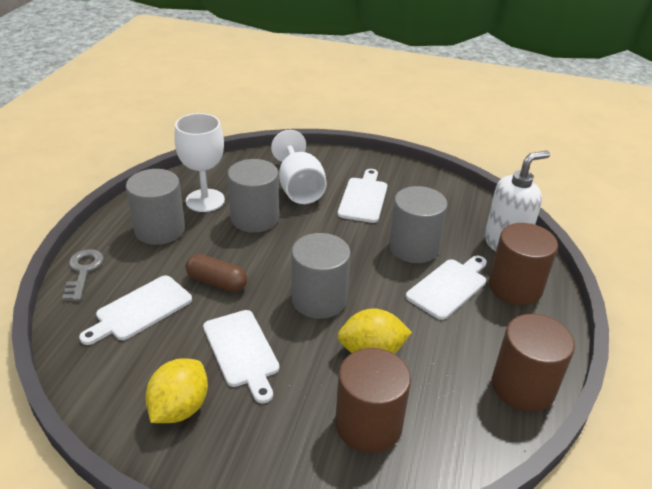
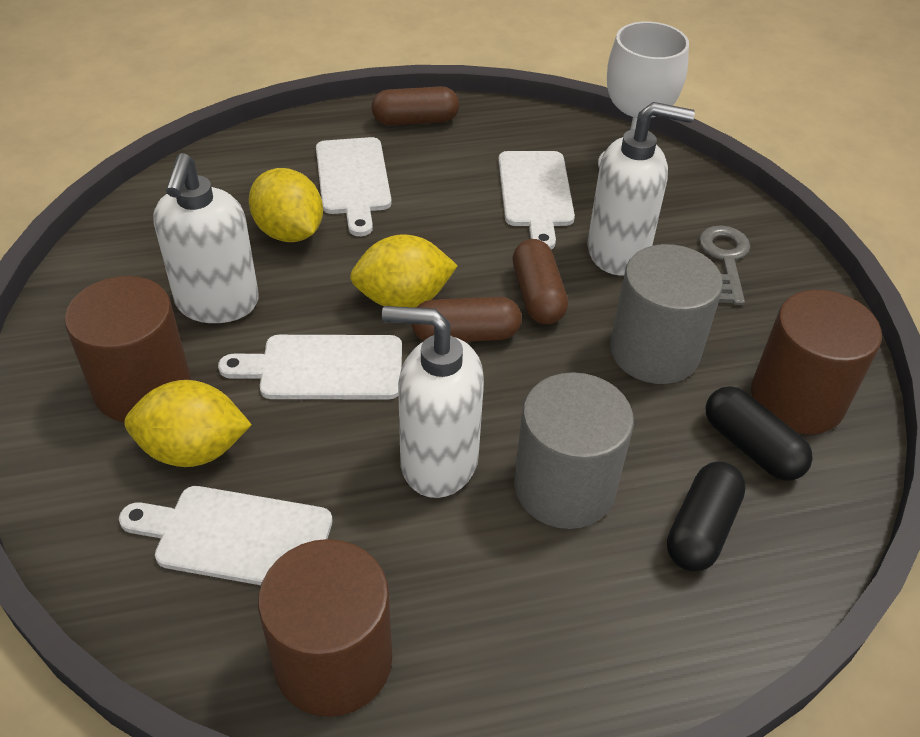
black capsule: none = 0 -> [667,462,746,572] [706,386,813,481] = 2
brown capsule: [186,254,247,292] = 1 -> [372,86,459,126] [412,297,522,342] [513,239,568,324] = 3
grey cylinder: [126,169,185,245] [227,159,279,233] [291,233,351,319] [389,186,448,263] = 4 -> [514,372,634,529] [610,244,723,384] = 2
white goblet: [174,113,225,212] [271,130,327,204] = 2 -> [598,21,689,168] = 1
white soap dispenser: [485,151,550,251] = 1 -> [153,153,259,323] [382,306,484,498] [587,102,695,276] = 3
yellow lemon: [145,358,208,423] [337,309,412,354] = 2 -> [124,380,252,467] [249,168,323,242] [350,234,458,308] = 3

